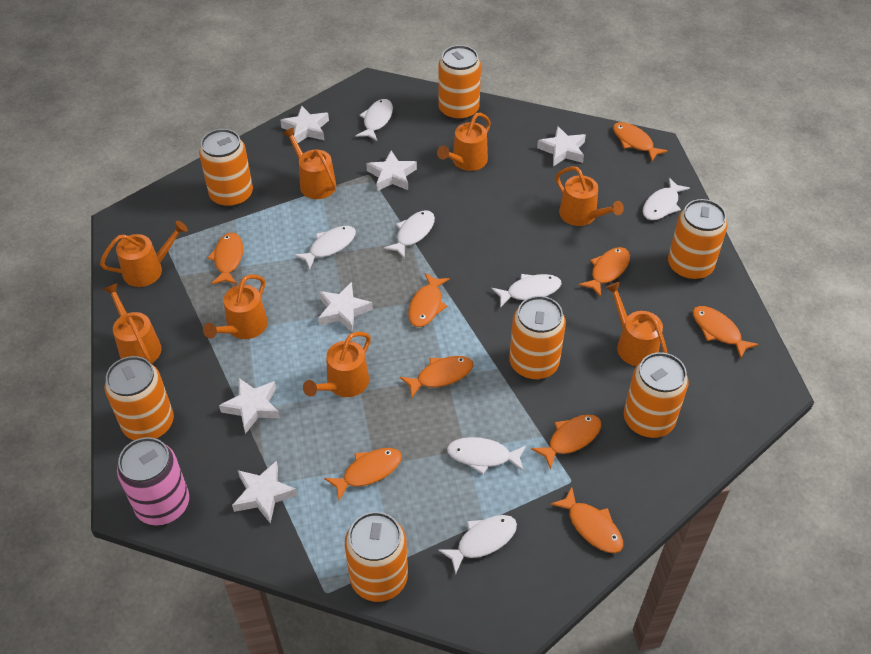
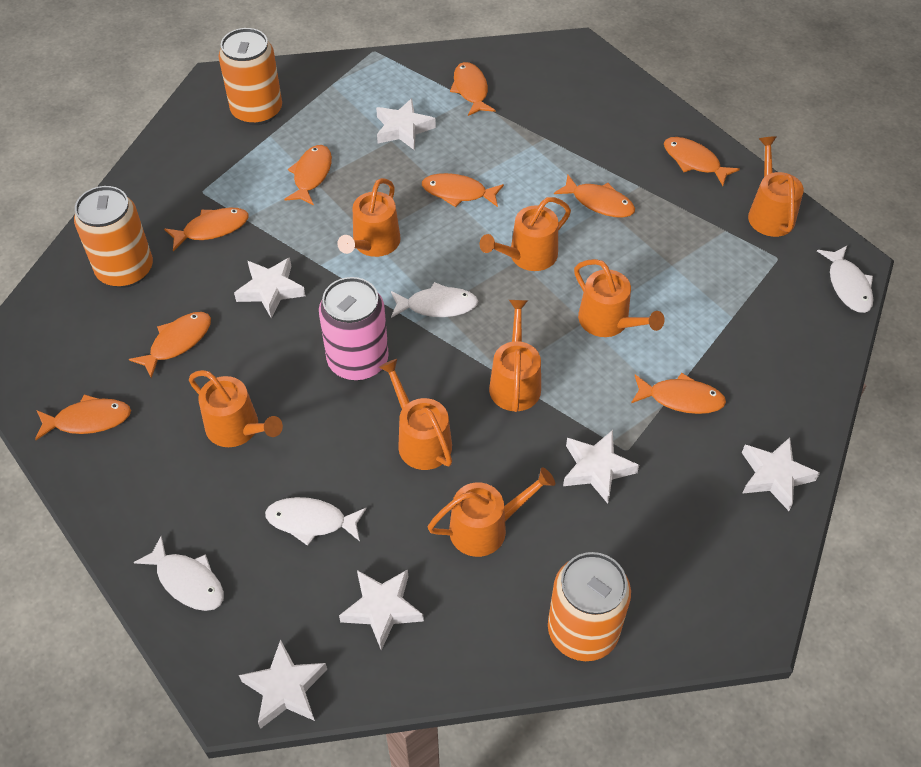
orange can: [105,356,174,440] [199,129,253,208] [345,512,408,602] [438,45,481,121] [509,296,566,380] [624,352,689,438] [668,199,728,280] = 7 -> [74,186,153,288] [219,28,282,125] [548,552,631,661] = 3
white fish: [294,226,356,269] [356,99,393,141] [384,210,435,259] [438,515,517,574] [447,437,526,474] [491,274,561,308] [643,178,690,220] = 7 -> [133,536,224,611] [265,497,367,546] [391,282,478,318] [817,246,873,313] = 4

